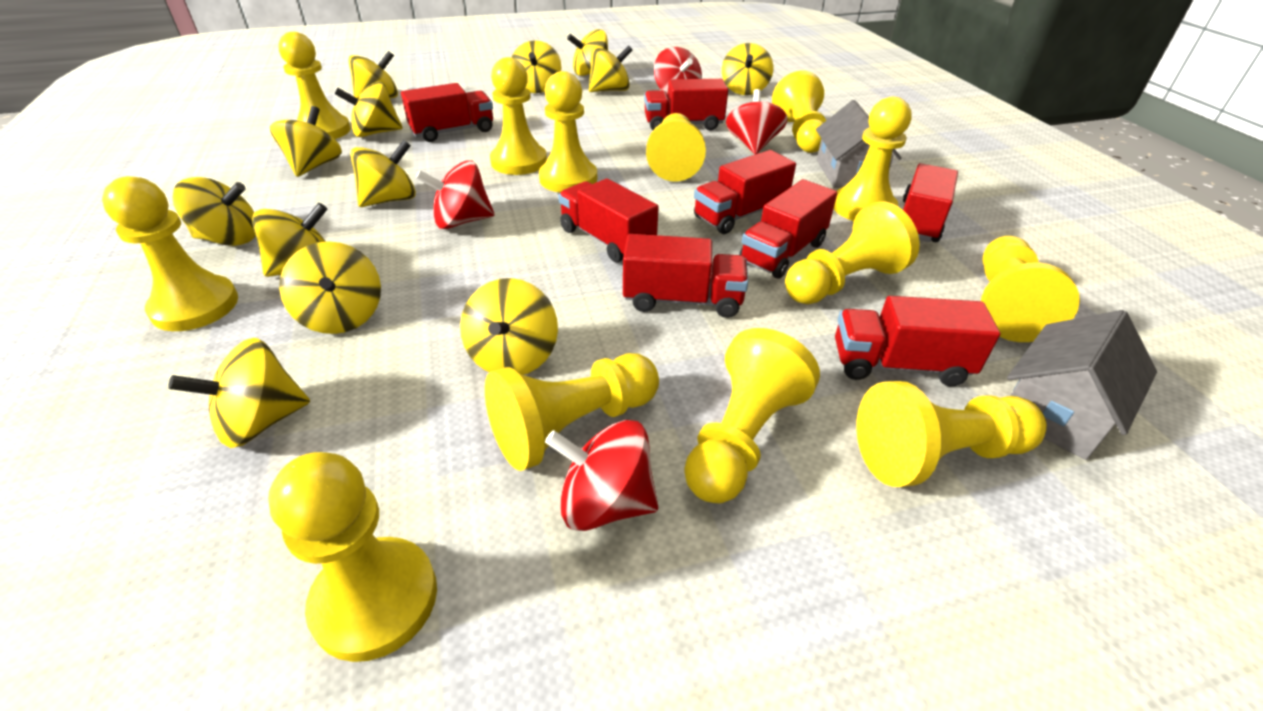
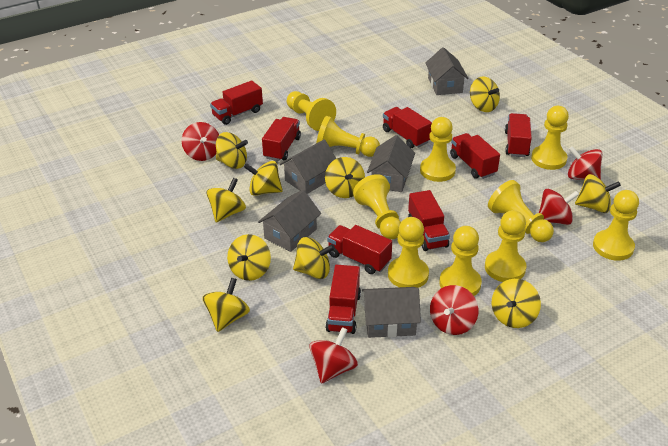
grey house: [816,100,901,188] [1007,310,1157,460] = 2 -> [258,190,321,252] [280,139,336,194] [362,287,421,338] [367,135,415,192] [425,47,469,95] = 5
red spinning top: [416,160,494,229] [545,420,658,531] [654,47,702,96] [726,89,788,154] = 4 -> [182,122,219,161] [309,327,358,384] [430,285,478,335] [539,189,579,225] [568,146,602,180] = 5
yellow pawn: [102,176,238,331] [268,452,437,662] [278,32,351,139] [485,353,659,471] [490,57,547,175] [539,71,597,193] [646,113,706,182] [684,328,820,503] [772,71,826,153] [785,201,920,304] [834,97,912,221] [856,381,1047,487] [981,236,1080,342] = 13 -> [287,91,336,131] [316,116,380,157] [353,174,401,240] [388,217,429,288] [420,117,456,182] [439,226,482,296] [485,210,526,282] [488,180,554,242] [531,106,569,170] [593,190,639,261] = 10
yellow spinning top: [168,338,310,448] [173,177,256,246] [252,203,327,277] [270,106,342,177] [279,241,381,334] [335,81,403,137] [348,51,398,98] [350,140,416,207] [460,278,558,375] [511,40,561,93] [567,29,608,76] [589,45,632,92] [722,43,773,95] = 13 -> [202,278,250,332] [206,178,246,222] [216,132,248,169] [227,234,271,281] [244,161,283,196] [293,237,335,279] [325,157,365,198] [470,77,500,112] [492,279,541,328] [575,174,621,213] = 10

